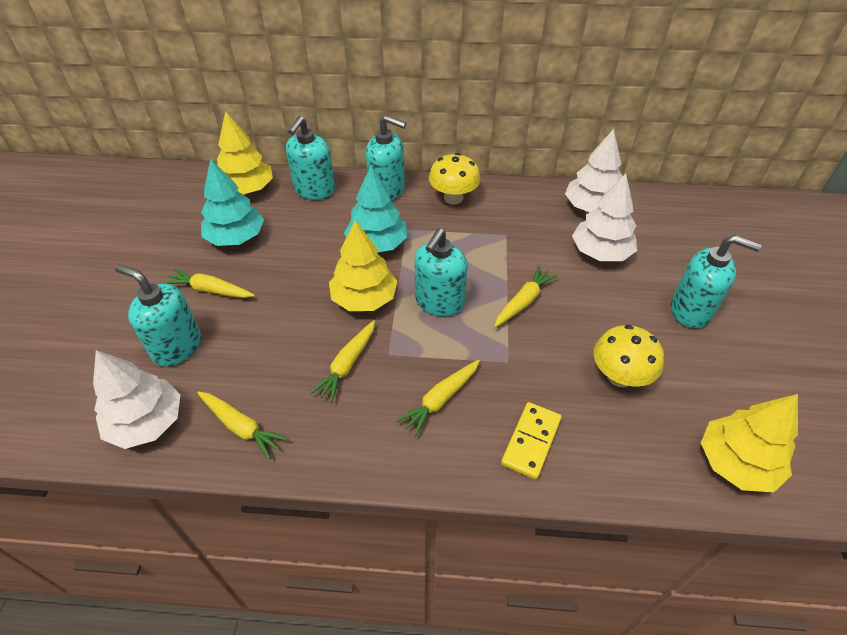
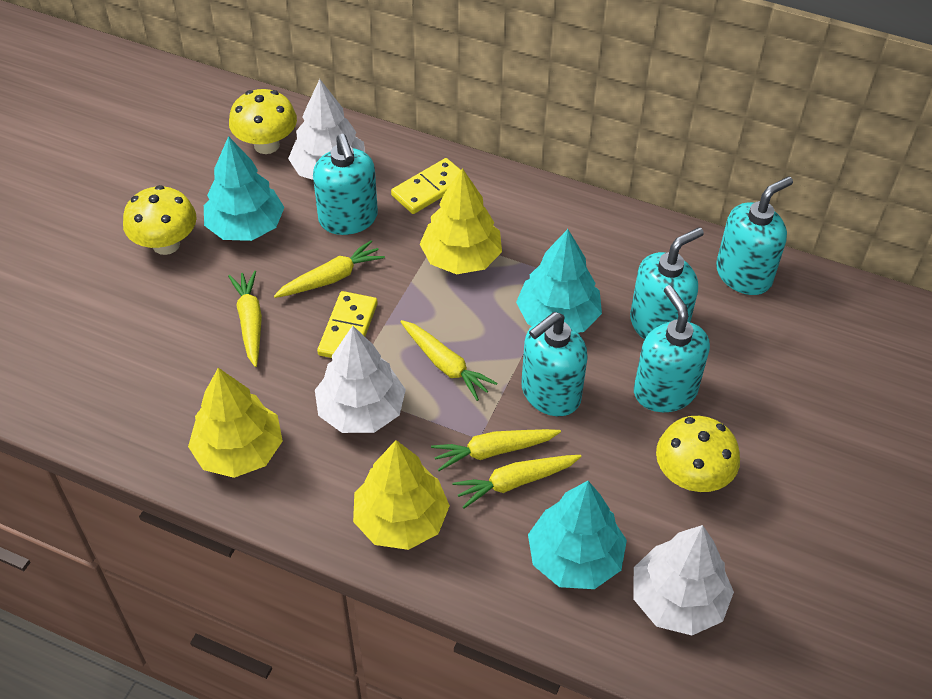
turquoise tree: [201,158,264,246] [344,166,407,252] = 2 -> [204,136,285,241] [516,229,602,333] [528,481,627,589] = 3
yellow domino: [501,402,562,480] = 1 -> [317,291,378,358] [391,158,461,214] = 2
yellow mushroom: [429,153,481,205] [594,325,664,387] = 2 -> [123,185,197,255] [229,89,297,154] [656,416,740,492] = 3

